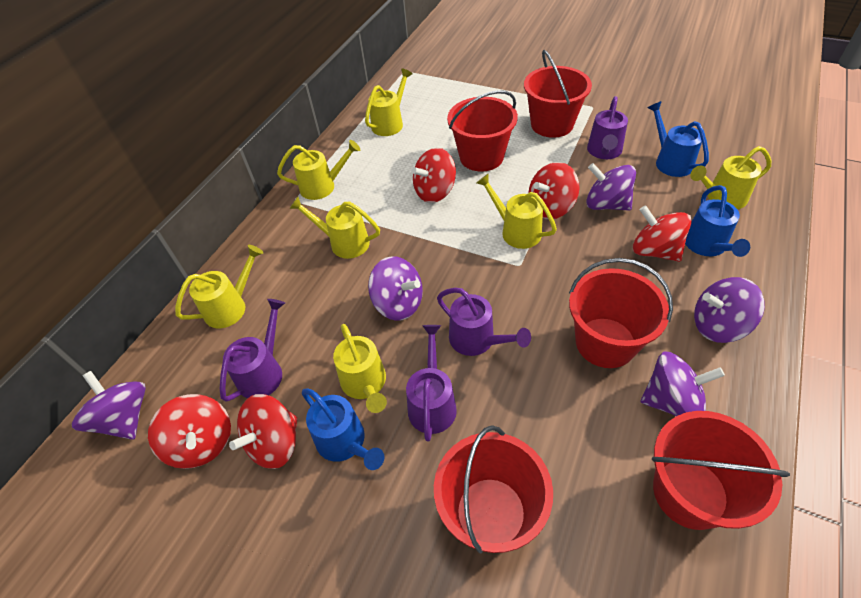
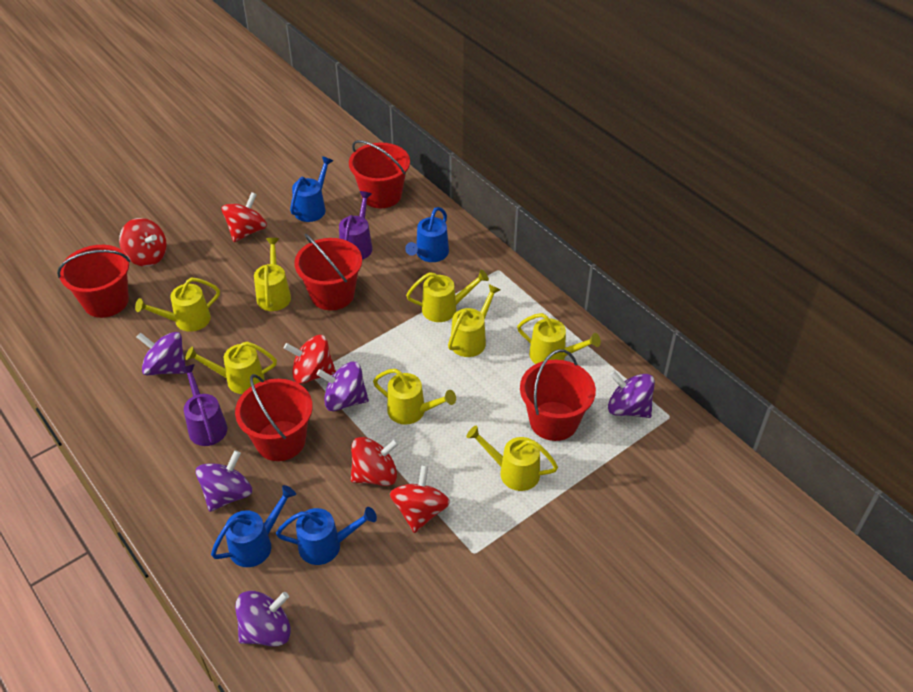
blue watering can: [302,388,384,470] [648,101,709,177] [685,185,750,257] = 3 -> [211,485,296,567] [276,507,377,565] [290,156,333,222] [405,207,449,262] = 4
purple watering can: [220,299,285,402] [406,325,457,441] [437,288,531,356] [587,96,628,159] = 4 -> [180,364,227,446] [339,191,372,260] = 2
yellow watering can: [175,245,264,328] [277,140,360,200] [289,197,380,259] [333,324,387,413] [365,68,413,136] [477,173,557,249] [690,146,771,209] = 7 -> [135,277,220,332] [185,341,277,394] [254,238,291,311] [373,369,456,425] [406,269,489,322] [448,284,500,357] [466,425,558,491] [517,313,601,364] = 8

